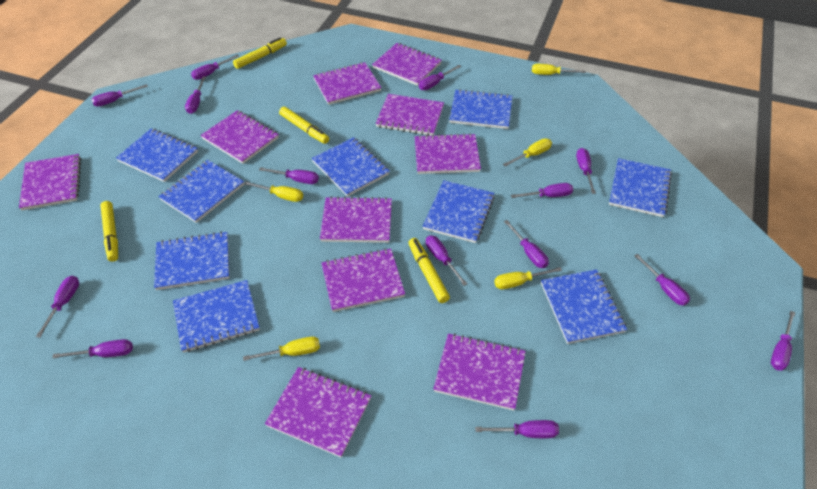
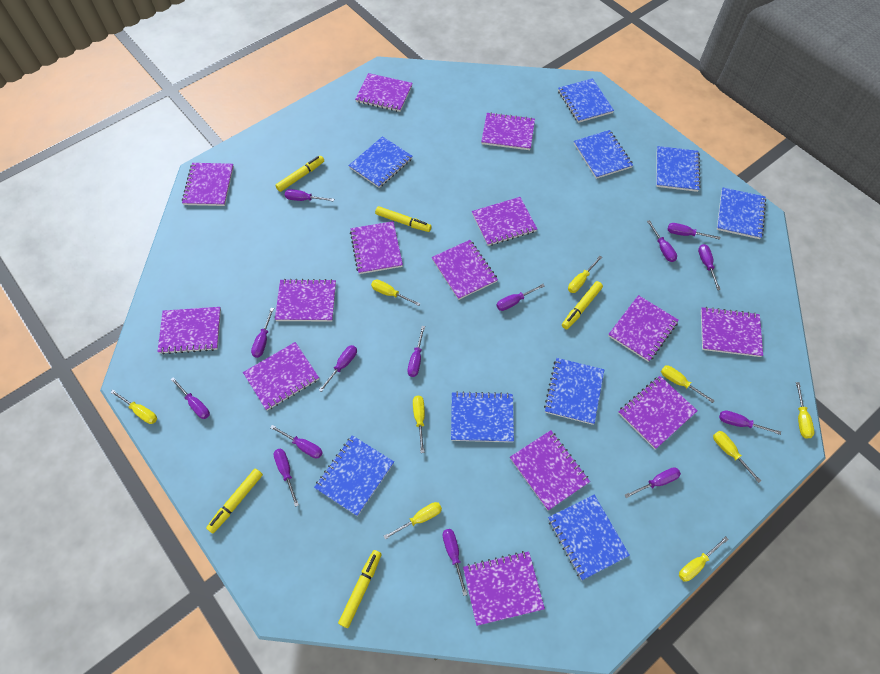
purple notebook: [19,154,81,210] [201,110,279,164] [265,367,371,458] [313,62,381,105] [320,196,392,243] [321,248,405,312] [372,43,442,86] [375,94,444,136] [415,133,481,174] [433,333,526,411] = 10 -> [157,307,221,354] [182,163,234,206] [243,342,319,410] [275,279,336,322] [350,221,403,274] [355,73,413,112] [432,240,498,300] [463,551,545,626] [472,197,537,246] [481,112,535,150] [510,430,590,511] [608,295,679,362] [618,376,698,449] [701,307,763,357] = 14
yellow marker: [100,201,118,262] [233,37,287,69] [279,107,329,144] [408,238,450,303] = 4 -> [206,469,263,533] [275,156,324,192] [338,550,382,628] [375,206,432,232] [562,281,603,330] = 5
yellow screwdriver: [243,336,320,361] [244,182,303,202] [494,267,562,289] [503,138,552,167] [532,64,586,75] = 5 -> [110,390,157,424] [371,280,421,306] [384,502,442,540] [413,396,425,453] [568,256,602,293] [661,365,715,403] [679,536,729,581] [713,431,761,483] [796,382,814,439] = 9

